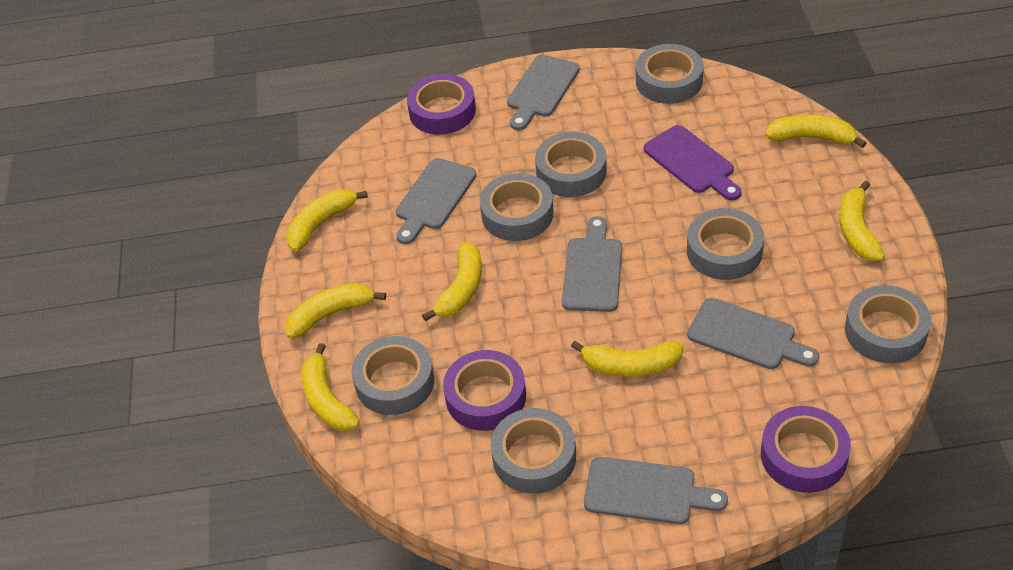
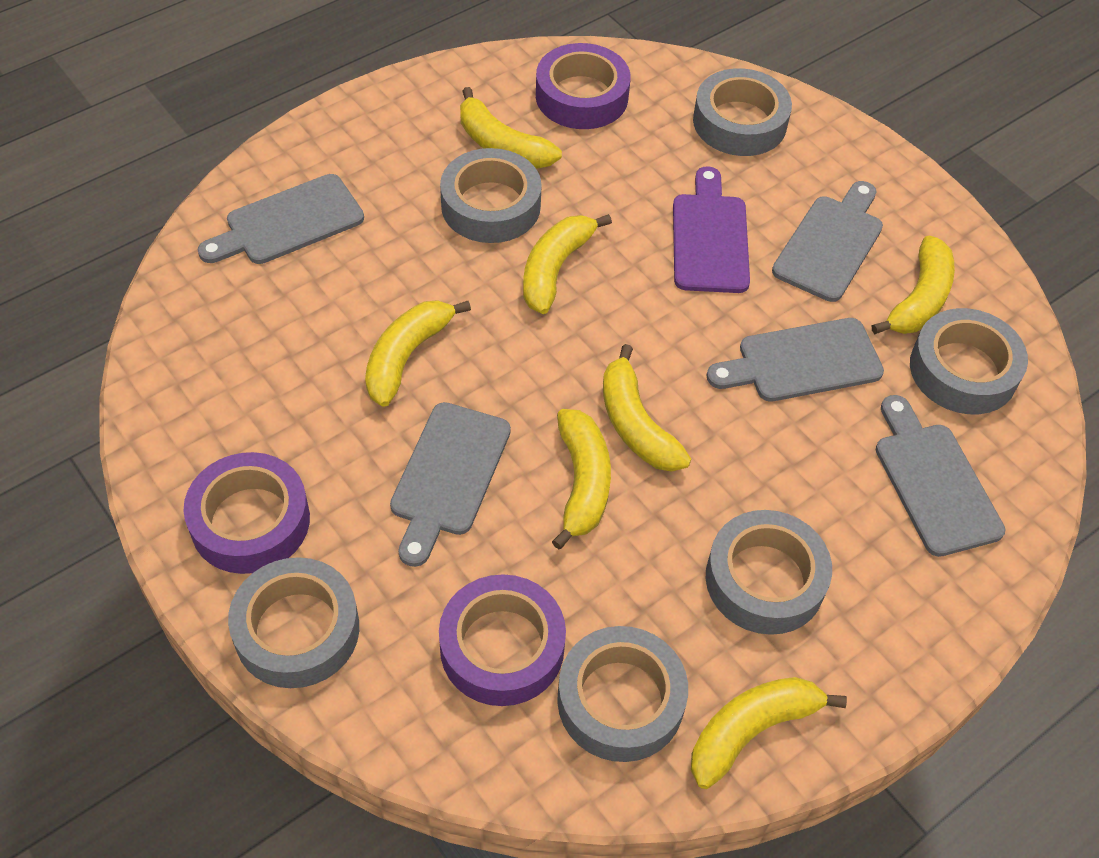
grey tape: [352,336,435,415] [480,173,554,241] [491,408,576,493] [535,132,607,197] [636,44,704,104] [687,208,764,280] [845,285,931,363] = 7 -> [228,557,359,688] [440,148,542,243] [557,626,688,762] [693,68,792,156] [706,510,832,635] [910,308,1028,414] = 6

